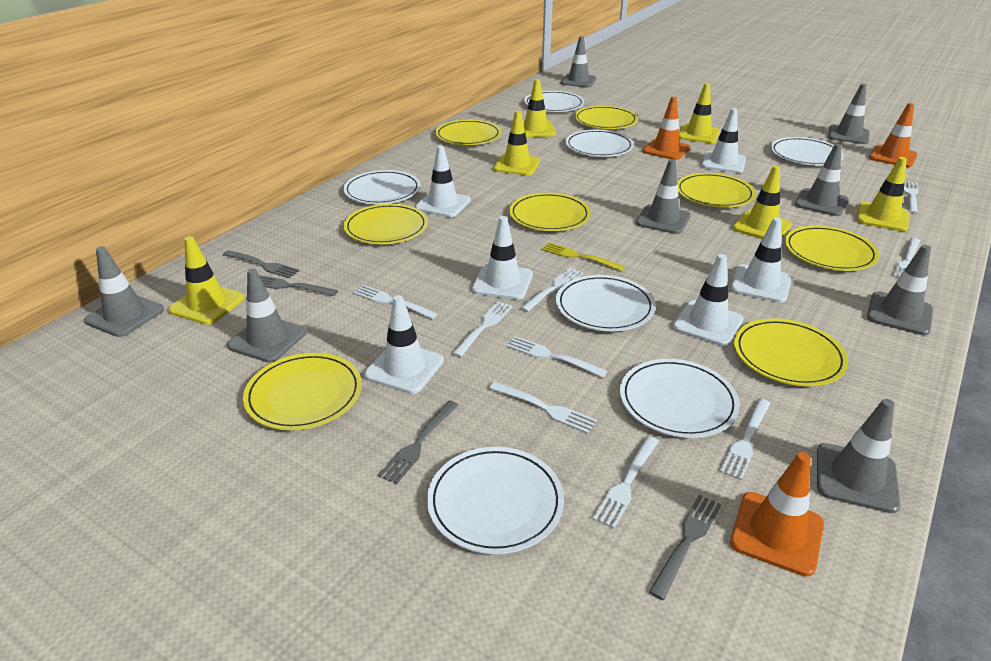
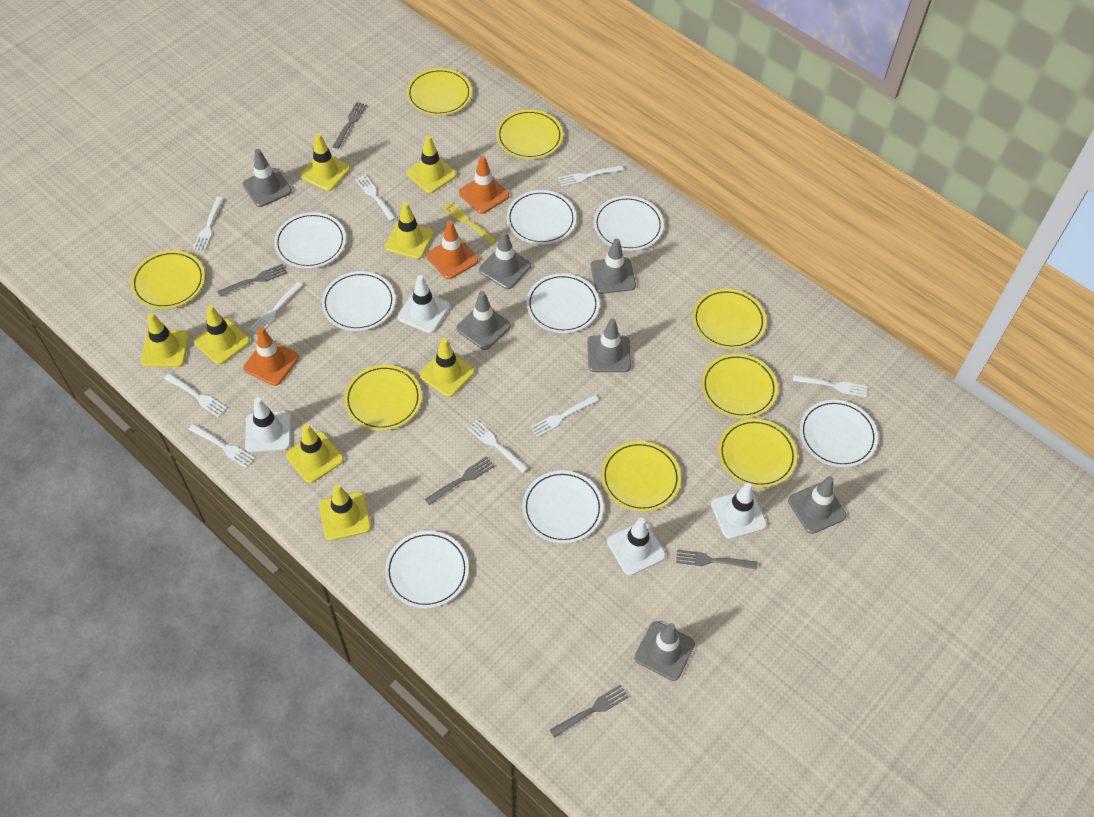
grey fork: [223,250,300,278] [259,275,338,296] [378,401,459,484] [649,495,721,600] = 4 -> [217,264,287,296] [332,102,367,149] [425,456,494,505] [550,684,629,738] [676,550,757,570] = 5
grey traffic cone: [84,246,164,337] [227,268,307,363] [560,36,596,88] [636,159,691,234] [795,144,849,216] [817,399,901,513] [828,84,869,144] [867,245,933,335] = 8 -> [242,149,292,207] [456,291,511,350] [479,231,531,289] [587,318,631,372] [591,238,636,294] [634,621,695,681] [788,476,846,534] = 7
white plate: [343,170,421,204] [427,447,564,554] [524,91,584,112] [556,275,656,331] [565,130,634,157] [620,359,740,438] [771,137,844,166] = 7 -> [274,212,346,269] [322,271,395,331] [385,531,469,608] [506,190,576,245] [522,470,603,543] [526,273,599,333] [594,196,664,251] [800,400,878,467] = 8
white traffic cone: [364,295,444,394] [415,145,471,217] [472,216,533,300] [673,254,743,346] [701,108,746,173] [730,218,791,303] = 6 -> [245,398,291,453] [398,275,450,333] [607,518,666,576] [711,483,767,539] = 4
yellow traffic cone: [168,236,245,325] [493,110,540,176] [523,79,556,137] [679,83,720,143] [732,166,792,239] [857,157,909,231] = 6 -> [141,313,189,367] [194,305,250,365] [286,424,344,483] [300,133,350,191] [319,484,371,541] [385,202,434,259] [406,135,457,194] [419,338,475,397] = 8

